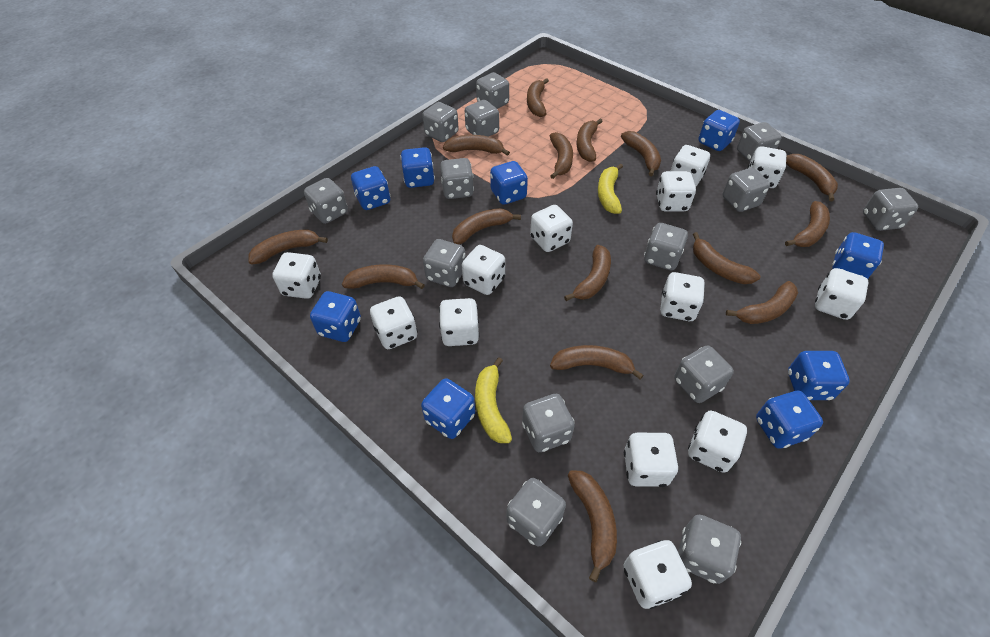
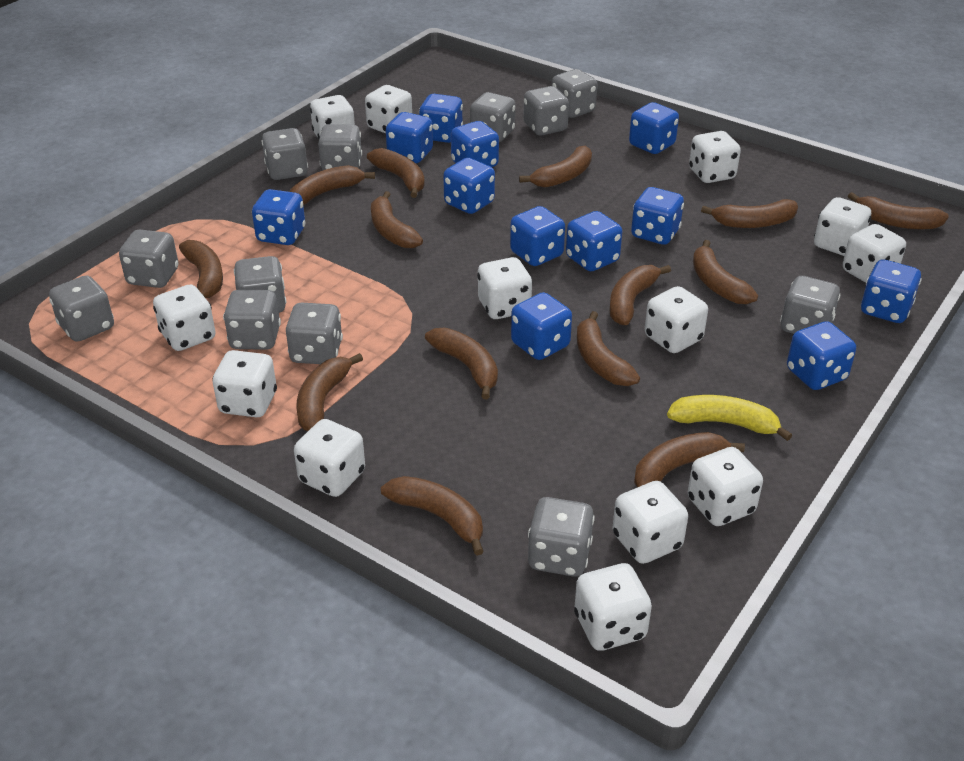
blue dice: [310,291,361,342] [351,166,390,210] [400,147,435,188] [421,378,475,439] [490,161,528,205] [698,110,740,151] [756,391,823,449] [788,351,850,400] [832,232,884,279] = 9 -> [252,189,305,245] [386,112,433,163] [419,94,463,143] [443,158,495,214] [451,121,499,167] [510,206,565,266] [511,292,572,360] [566,211,622,271] [629,102,679,154] [631,187,684,245] [787,321,856,390] [861,260,922,323] = 12
brown banana: [248,229,328,264] [342,264,425,289] [443,135,510,156] [452,208,521,244] [527,78,549,117] [550,132,573,179] [550,345,644,380] [564,245,611,301] [568,471,617,582] [577,118,603,162] [621,131,661,176] [693,232,760,284] [726,281,798,324] [785,201,830,247] [786,154,838,201] = 15 -> [179,240,223,298] [290,165,375,205] [296,353,363,431] [367,148,425,198] [371,191,423,248] [381,476,484,556] [425,328,498,399] [519,146,592,188] [577,311,640,386] [609,265,671,325] [634,432,745,487] [693,240,758,304] [701,199,798,228] [848,192,949,229] = 14
grey dice: [304,178,348,224] [422,102,459,142] [423,239,466,287] [440,158,474,199] [465,100,499,137] [476,72,509,109] [506,478,566,546] [522,394,575,452] [644,223,688,270] [674,345,734,403] [678,515,741,584] [723,168,770,212] [737,122,782,162] [863,188,918,231] = 14 -> [49,276,114,342] [119,229,178,288] [223,290,281,350] [234,256,286,313] [261,128,308,180] [286,302,343,364] [318,124,362,171] [470,92,515,142] [523,86,569,136] [528,497,595,577] [552,69,597,118] [780,276,840,334] = 12
yellow banana: [475,357,512,443] [598,164,623,214] = 2 -> [667,395,792,441] = 1

